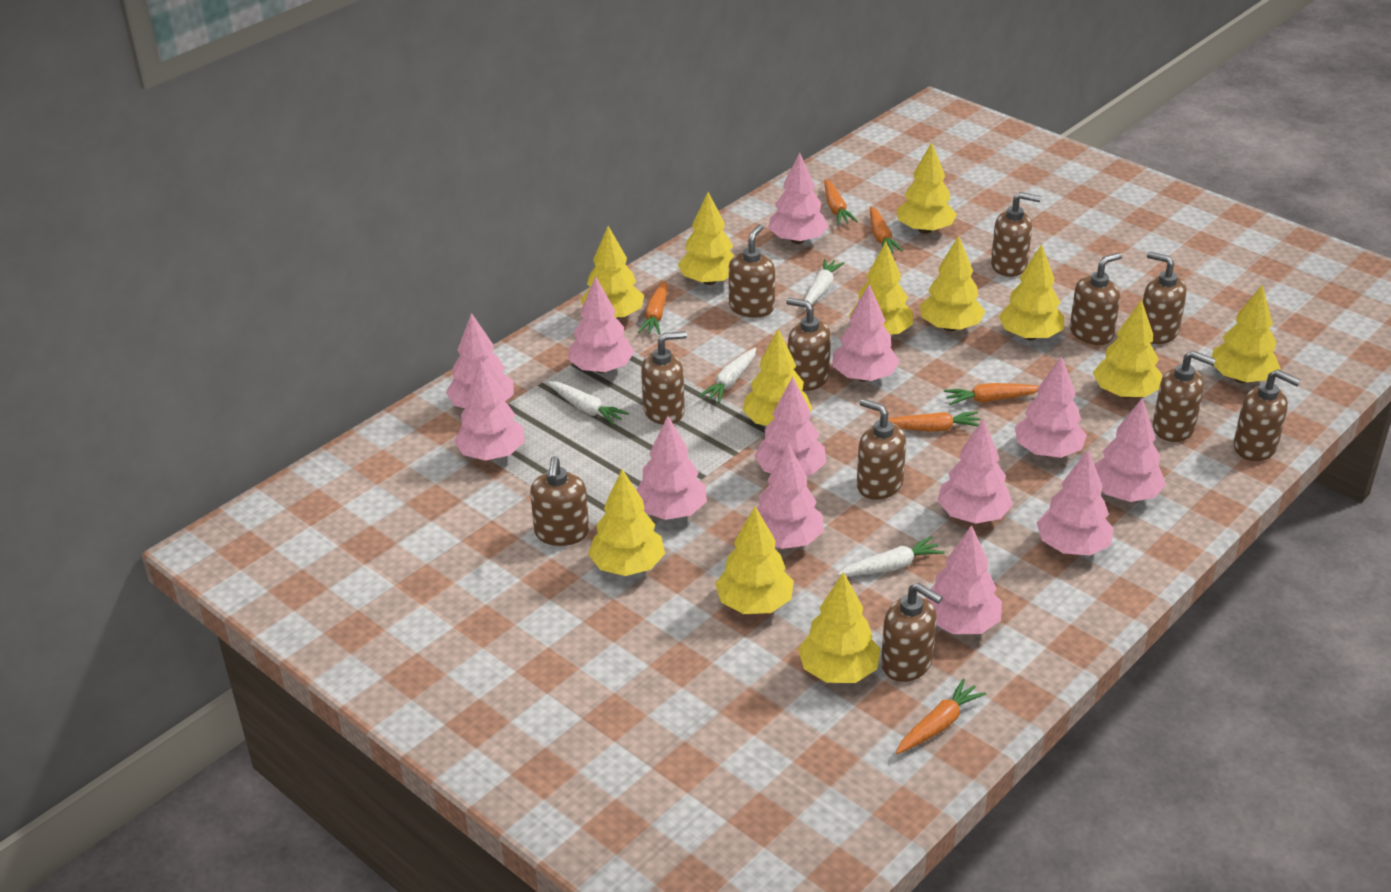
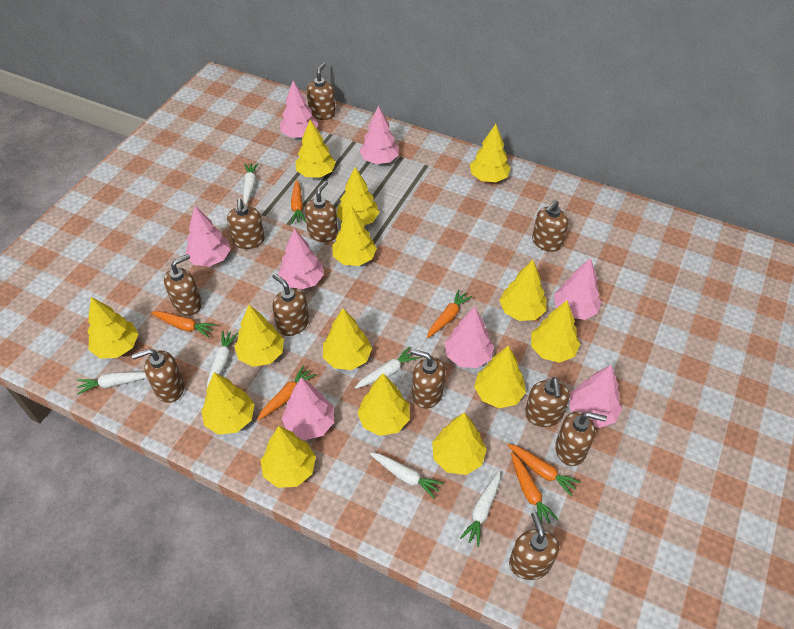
pink tree: [446,313,514,408] [454,360,525,461] [568,276,634,373] [637,416,707,520] [754,377,826,476] [757,443,824,549] [768,152,829,244] [833,284,900,382] [925,525,1002,634] [937,419,1013,524] [1015,356,1087,458] [1037,450,1114,556] [1094,398,1166,502] = 13 -> [185,206,231,267] [278,228,324,290] [280,81,319,138] [281,377,334,440] [359,105,399,164] [444,306,494,368] [554,258,602,320] [569,365,622,428] = 8
white carrot: [547,381,629,426] [699,348,756,404] [804,258,845,309] [838,536,945,576] = 4 -> [77,372,147,395] [207,331,238,387] [243,163,259,204] [355,346,420,389] [370,452,444,499] [460,471,500,547] = 6
yellow tree: [580,226,644,319] [588,469,665,576] [678,192,735,285] [715,506,794,614] [743,329,812,426] [798,572,880,683] [848,242,913,335] [897,142,957,234] [920,236,985,331] [999,244,1064,340] [1093,299,1162,398] [1212,285,1281,383] = 12 -> [87,297,138,359] [201,372,255,435] [234,305,284,367] [261,426,316,488] [295,119,336,178] [323,308,372,370] [332,206,377,266] [337,167,380,225] [357,373,410,436] [432,412,487,475] [470,124,511,182] [474,345,526,408] [499,260,547,321] [531,300,580,363] = 14

